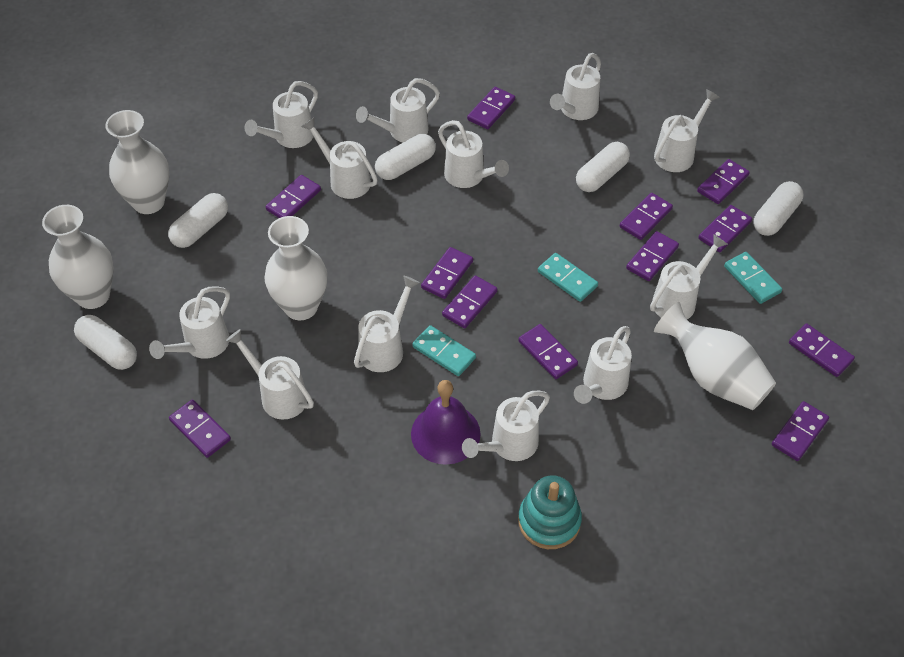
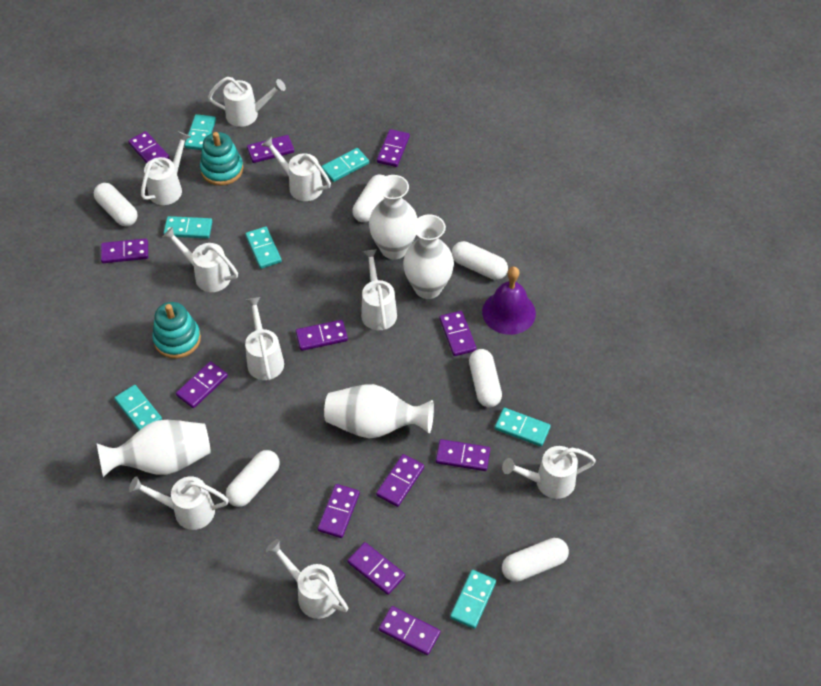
turquoise domino: [412,325,476,376] [538,253,598,302] [724,252,782,304] = 3 -> [114,385,162,430] [164,216,212,239] [184,114,216,150] [245,227,282,269] [321,148,369,182] [450,570,496,629] [495,408,551,447] = 7
turquoise stacking toy: [518,475,582,549] = 1 -> [152,302,201,358] [200,132,243,186] = 2
white capsule: [74,315,137,370] [168,193,228,248] [375,134,436,180] [576,142,630,192] [753,181,804,236] = 5 -> [94,183,138,227] [226,450,280,507] [352,175,385,222] [452,241,508,280] [469,349,502,407] [502,538,569,582] = 6
white watering can: [149,286,230,359] [226,329,314,420] [244,81,318,148] [301,118,378,199] [354,276,420,372] [356,78,440,143] [438,120,509,188] [462,391,550,461] [550,53,601,120] [574,326,632,404] [650,234,728,319] [654,89,720,172] = 12 -> [129,476,229,530] [141,132,191,205] [163,227,238,292] [208,77,286,127] [245,297,284,380] [261,137,331,201] [266,539,349,619] [361,249,397,330] [502,446,596,499] = 9

